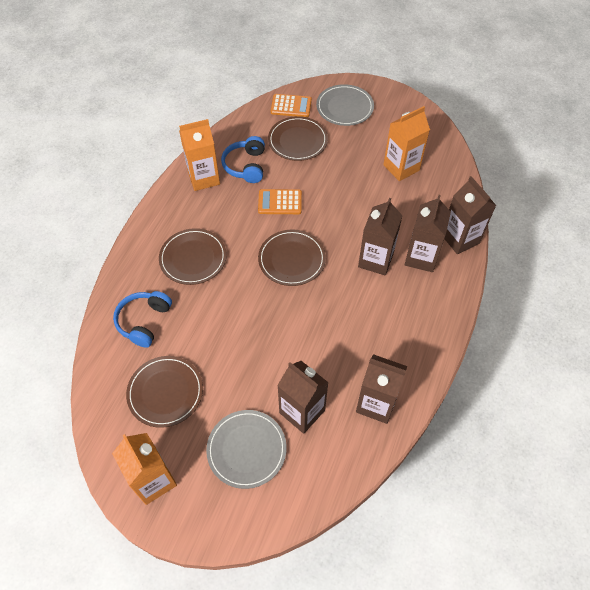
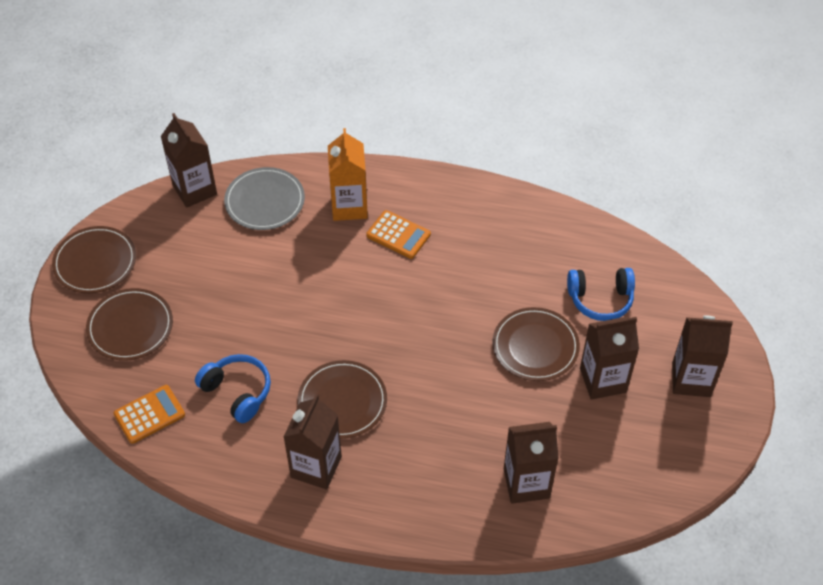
grey plate: [206,410,287,489] [316,84,374,126] = 2 -> [224,167,305,230] = 1
orange carton: [112,433,177,505] [179,119,220,191] [383,106,430,181] = 3 -> [328,128,368,221] = 1

